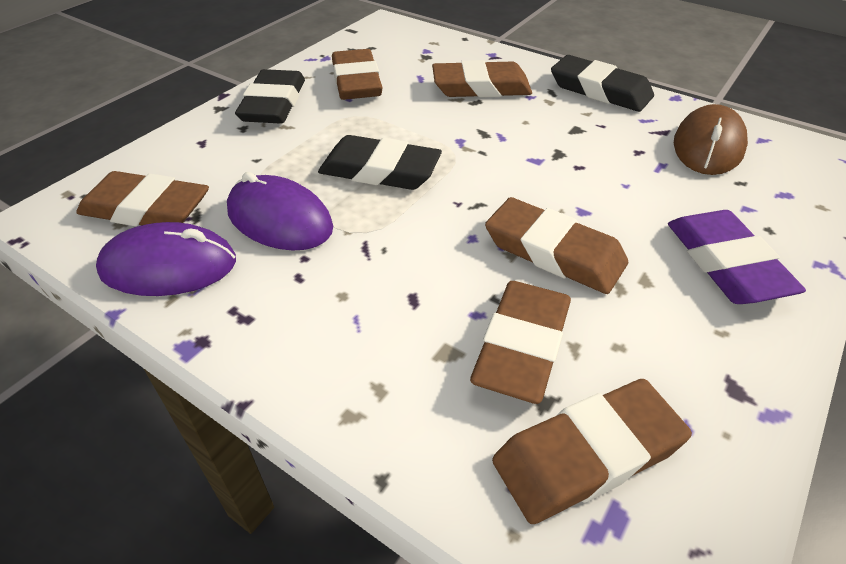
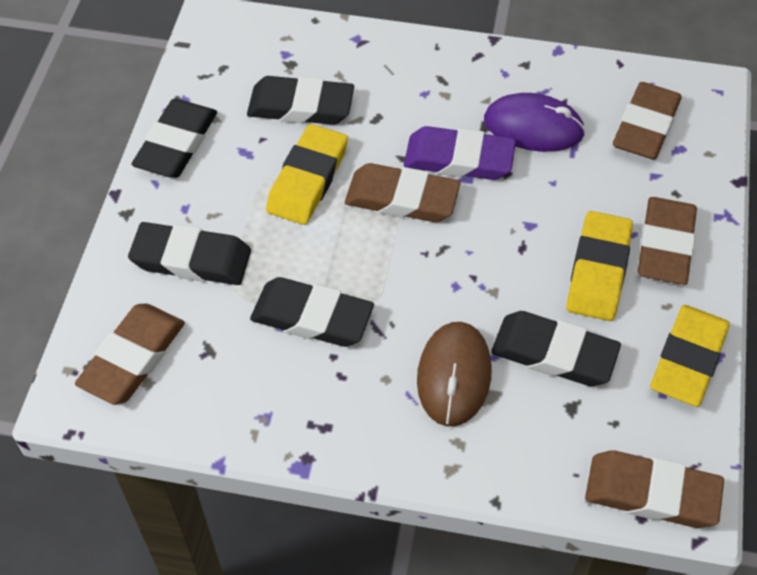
black eraser: [235,69,305,124] [318,135,442,190] [551,55,654,112] = 3 -> [128,222,251,285] [131,99,217,178] [247,76,354,125] [250,277,374,347] [491,311,621,386] = 5
brown eraser: [76,171,209,226] [332,49,383,100] [432,60,532,97] [470,281,571,404] [485,197,628,294] [492,379,692,524] = 6 -> [75,303,185,405] [345,163,461,222] [585,451,724,528] [613,82,681,160] [638,197,697,285] = 5
purple mouse: [96,222,236,296] [227,172,333,251] = 2 -> [484,93,586,152] = 1
yellow eraser: none = 0 -> [266,124,348,225] [566,211,633,321] [650,305,730,407] = 3

